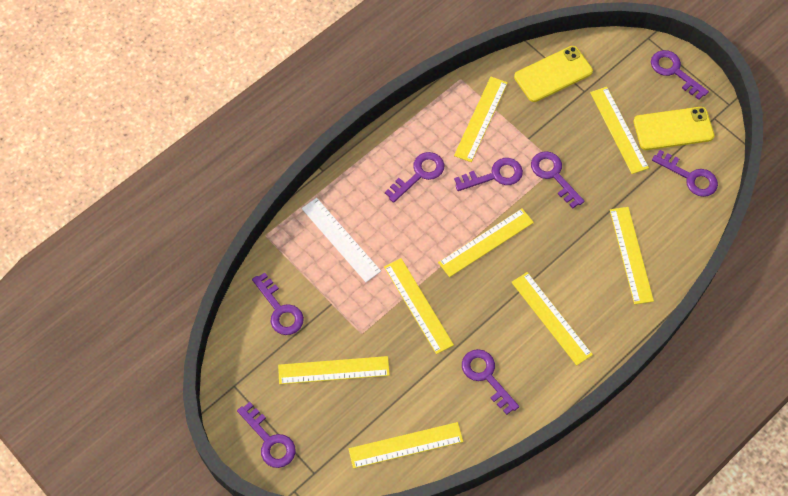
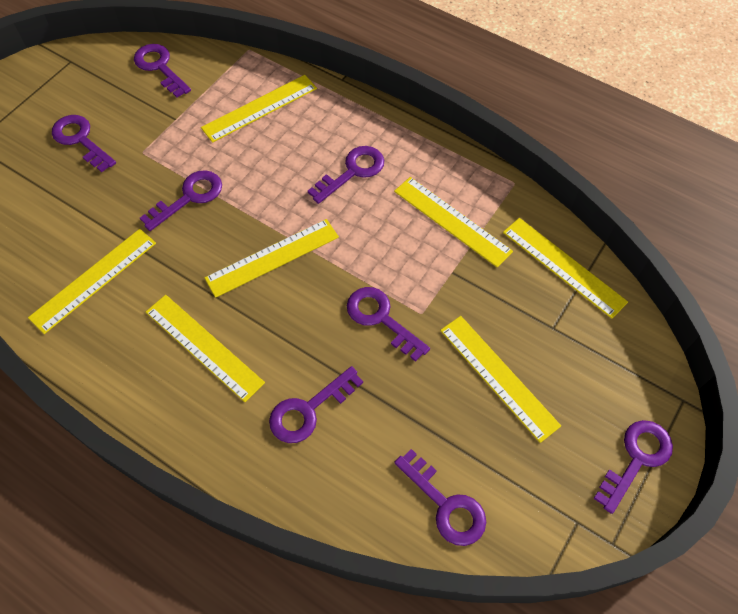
white ruler: [302,198,381,282] = 1 -> none = 0
yellow phone: [514,46,593,102] [634,107,714,150] = 2 -> none = 0
yellow ruler: [278,356,390,384] [348,422,463,469] [384,258,454,354] [438,209,534,277] [454,77,508,162] [511,272,593,366] [590,87,649,174] [610,207,654,304] = 8 -> [28,229,156,334] [146,295,265,402] [201,75,317,143] [205,219,339,298] [394,177,513,268] [440,316,561,443] [503,218,628,319] = 7

